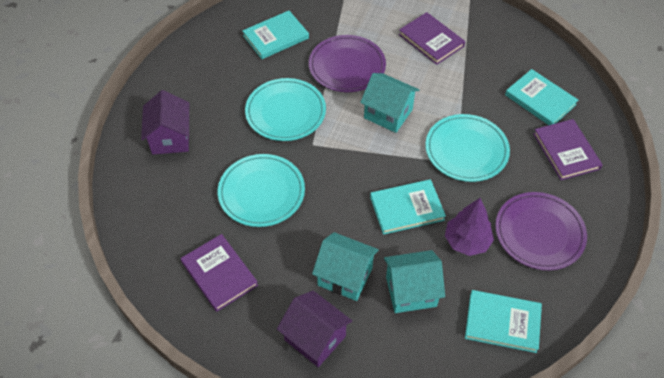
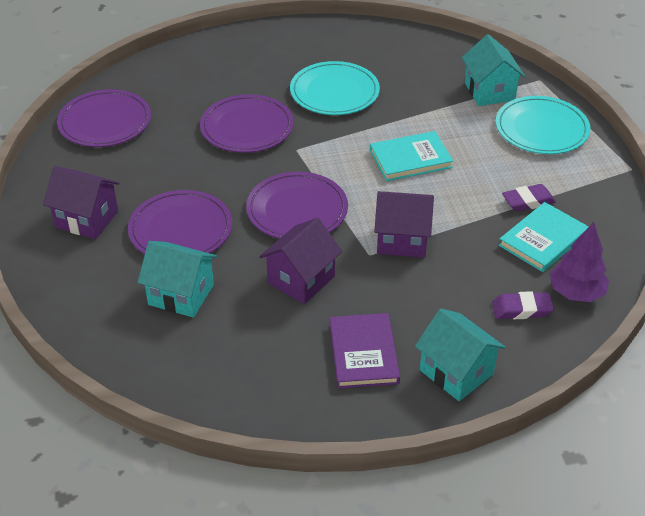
purple book: [181,234,258,312] [399,12,465,65] [533,119,603,180] = 3 -> [330,313,400,389] = 1
purple eraser: none = 0 -> [492,291,554,319] [502,184,556,212] = 2
purple house: [141,90,189,154] [277,291,352,367] = 2 -> [43,166,119,239] [259,218,342,304] [374,191,434,258] = 3
purple plate: [309,35,386,92] [495,192,587,270] = 2 -> [57,89,151,147] [128,190,232,254] [200,94,294,153] [246,172,348,239] = 4
turquoise book: [242,11,309,59] [370,179,446,235] [465,290,542,353] [505,69,578,125] = 4 -> [370,131,453,181] [499,202,589,272] = 2
turquoise plate: [218,154,305,227] [245,78,326,141] [425,114,510,182] = 3 -> [290,61,380,115] [496,96,590,154] = 2

